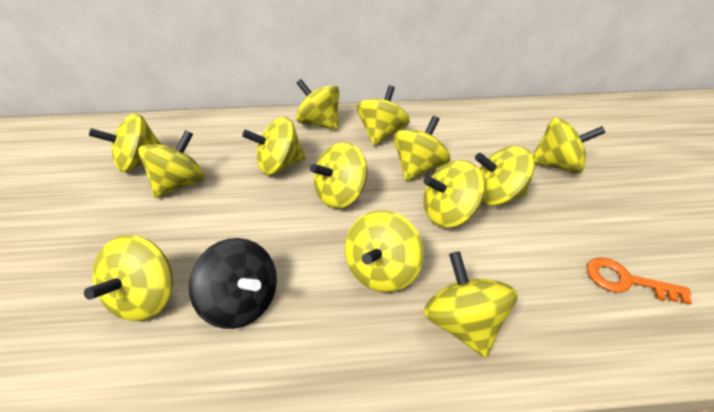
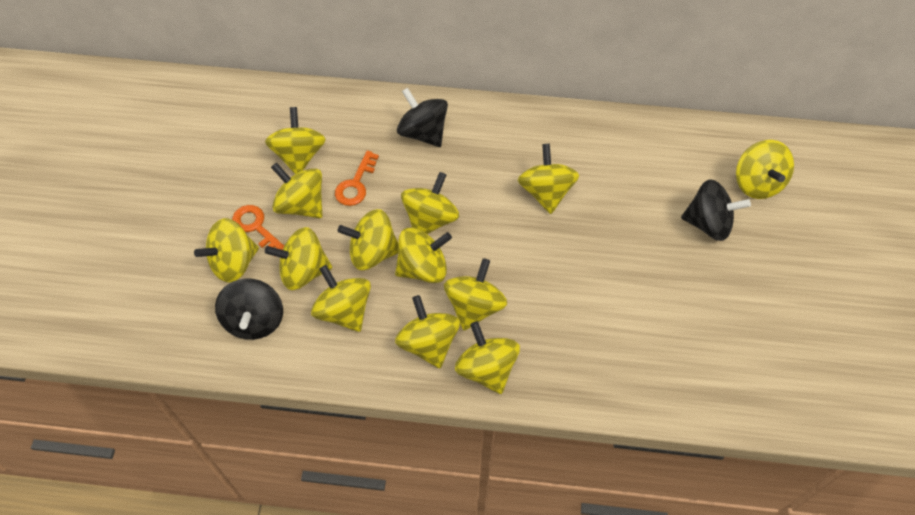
black spinning top: [189,238,277,329] = 1 -> [215,278,283,340] [397,88,448,147] [681,179,751,241] = 3
orange key: [587,257,692,305] = 1 -> [232,205,284,257] [335,151,379,206] = 2

